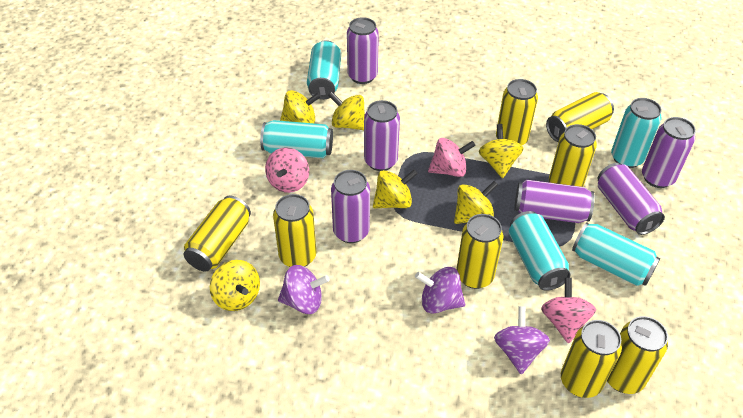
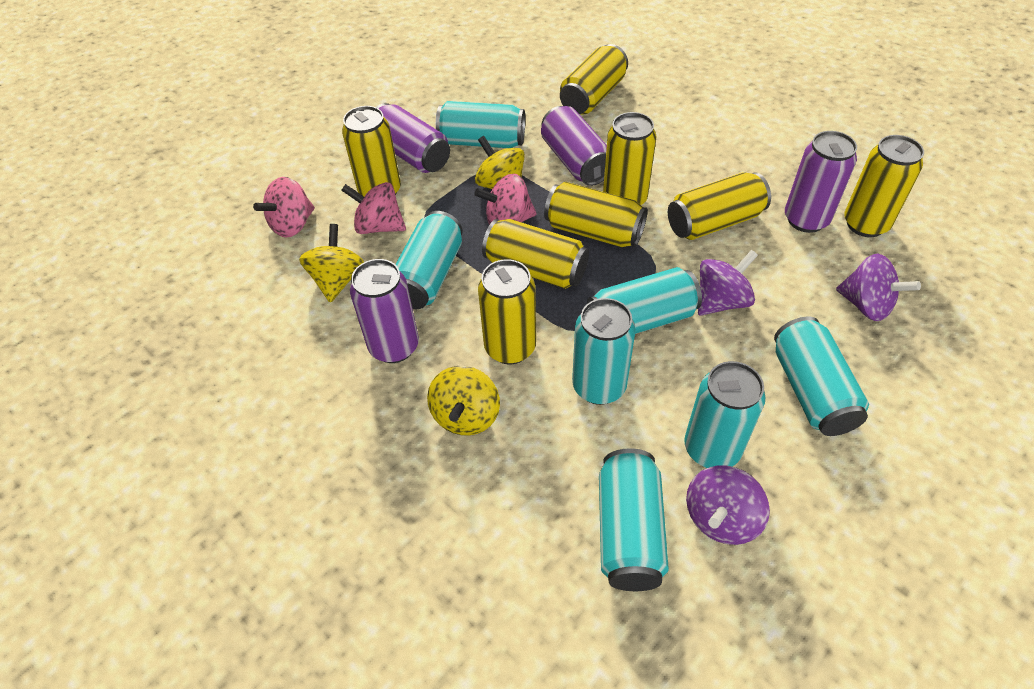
purple can: [331,170,370,243] [347,17,379,84] [364,100,400,171] [514,180,595,223] [598,163,665,235] [642,117,696,188] = 6 -> [350,259,419,363] [376,103,450,173] [541,106,607,186] [785,131,857,233] = 4
turquoise can: [260,120,333,158] [307,40,341,100] [509,211,570,291] [572,222,660,286] [611,98,662,168] = 5 -> [395,211,463,309] [436,101,525,148] [572,298,636,405] [587,267,702,334] [599,448,669,591] [684,361,766,468] [774,317,869,436] = 7
yellow spinning top: [210,260,260,311] [280,90,321,123] [328,91,365,130] [373,170,418,208] [454,181,498,224] [479,124,524,178] = 6 -> [299,224,364,303] [427,366,500,435] [475,136,525,189] = 3

